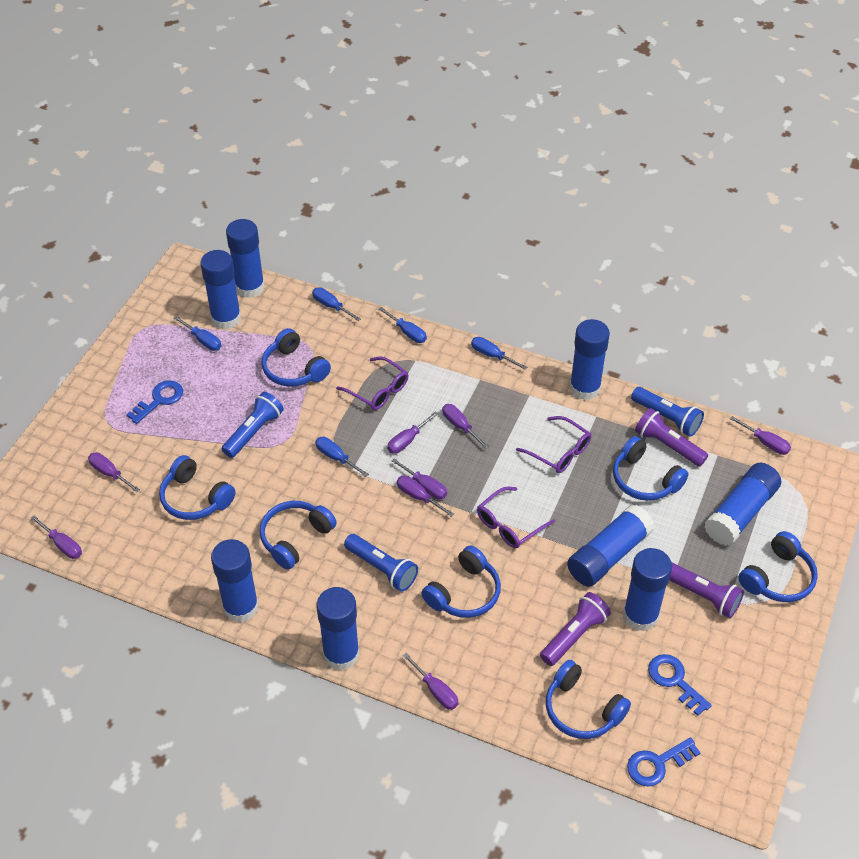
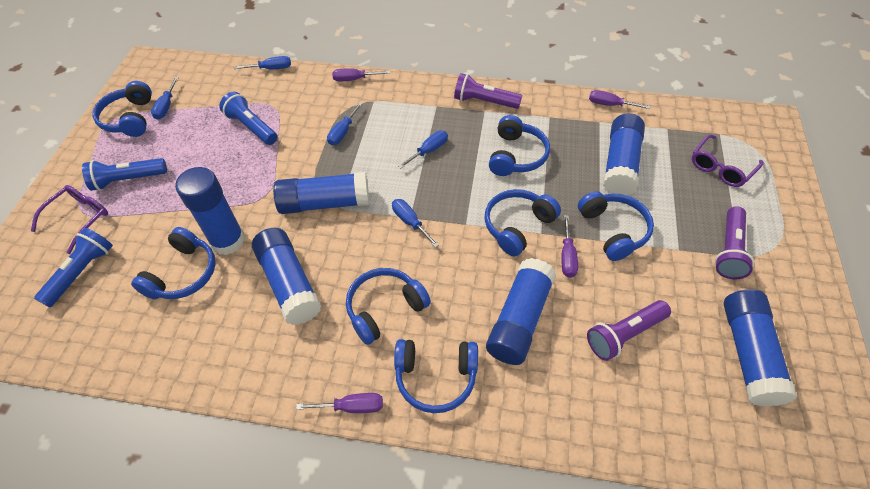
blue glue stick: [200,250,241,330] [211,539,259,623] [226,219,265,298] [317,587,360,671] [567,504,655,587] [569,319,610,400] [623,548,672,632] [704,463,781,546] = 8 -> [175,167,245,255] [252,228,322,325] [273,172,369,214] [486,258,556,365] [603,113,645,196] [723,289,797,407] = 6
blue key: [126,380,183,424] [627,737,701,787] [648,654,712,716] = 3 -> none = 0
purple glasses: [336,356,408,410] [477,487,555,548] [516,416,591,473] = 3 -> [31,185,108,254] [692,134,764,187] = 2
purple screwdriver: [31,516,82,559] [88,452,140,492] [387,411,438,454] [392,458,447,499] [397,476,454,517] [403,653,459,710] [442,404,489,449] [730,416,791,455] = 8 -> [296,393,383,413] [332,68,390,81] [561,215,578,278] [589,90,651,109] = 4

